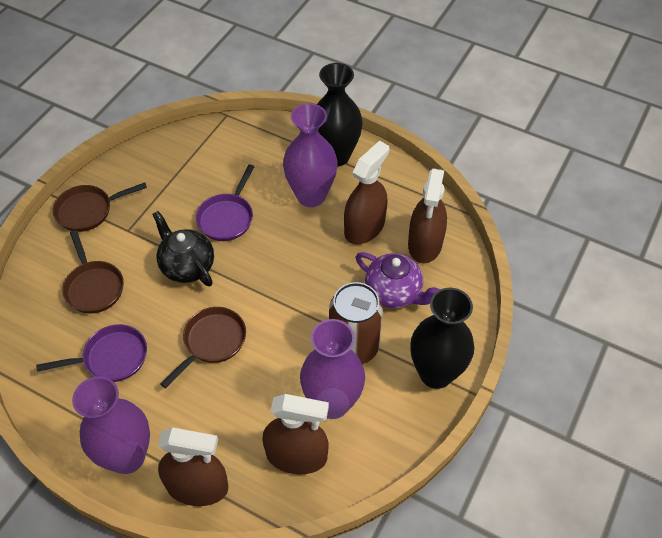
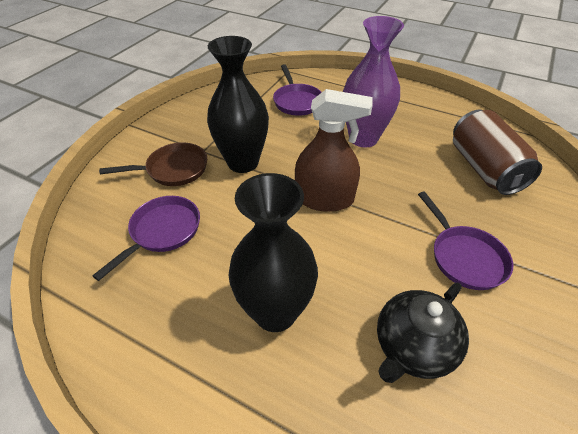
brown pan: [53,183,147,232] [62,230,124,314] [161,307,246,388] = 3 -> [99,142,207,186] = 1
brown spray bottle: [158,427,228,506] [262,394,329,474] [344,141,389,244] [408,169,447,263] = 4 -> [295,89,373,212] = 1
purple pan: [36,324,147,382] [196,164,254,241] = 2 -> [92,196,200,281] [273,64,322,116] [418,191,513,290] = 3
purple teapot: [355,252,440,308] = 1 -> none = 0
purple vase: [72,376,150,474] [283,103,338,207] [300,319,365,419] = 3 -> [343,16,404,147] = 1

